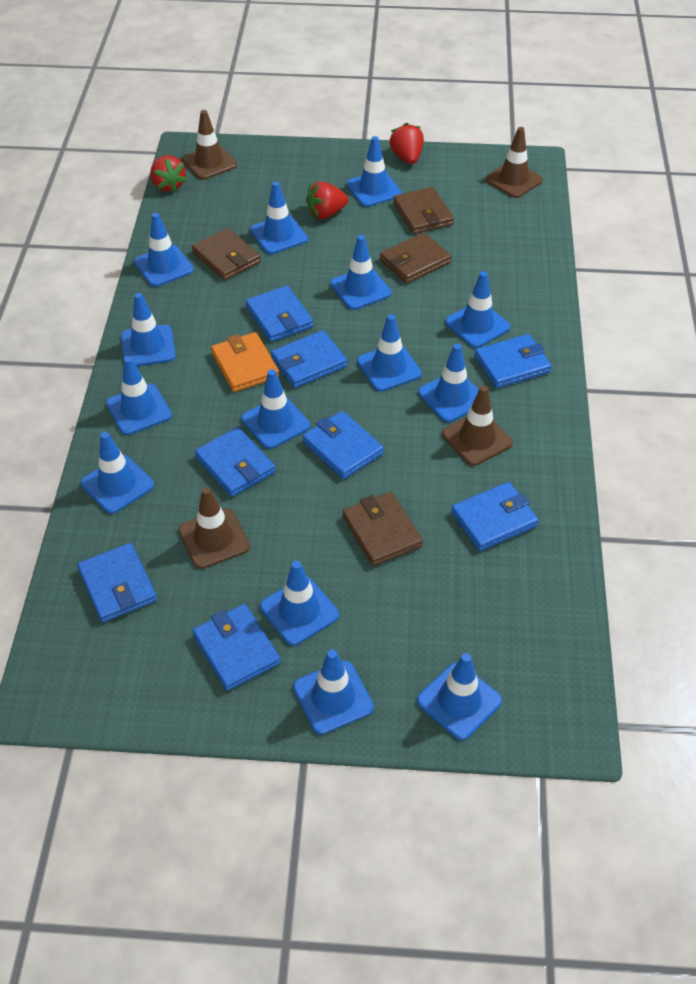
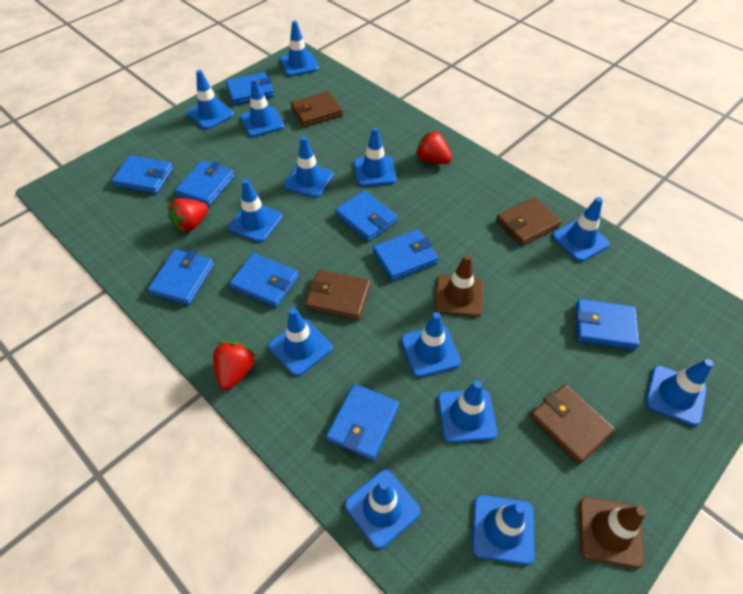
blue traffic cone: [81,432,154,514] [106,356,172,435] [121,293,176,366] [134,213,194,287] [241,369,310,449] [250,181,308,254] [260,561,339,646] [293,649,374,735] [330,235,391,310] [346,136,402,207] [357,314,422,392] [417,653,502,740] [418,344,479,422] [445,271,510,348] = 14 -> [187,70,234,129] [228,179,283,242] [240,78,284,137] [268,308,333,376] [280,21,319,76] [284,136,333,198] [345,470,421,549] [354,127,397,187] [401,312,461,377] [438,380,498,443] [472,495,535,565] [552,197,610,262] [645,359,713,426] = 13
blue wallet: [77,543,157,623] [192,604,280,691] [195,427,275,497] [245,286,313,342] [271,330,347,388] [302,411,384,479] [451,482,539,551] [474,334,552,388] = 8 -> [112,155,173,194] [148,249,214,305] [175,160,235,206] [226,72,274,105] [229,253,299,307] [326,383,399,461] [335,190,398,241] [373,229,439,281] [576,299,639,350] = 9
brown traffic cone: [178,487,250,569] [182,110,237,180] [442,386,513,466] [485,127,543,198] = 4 -> [435,254,483,317] [579,497,646,569] = 2
orange wallet: [211,332,279,392] = 1 -> none = 0

